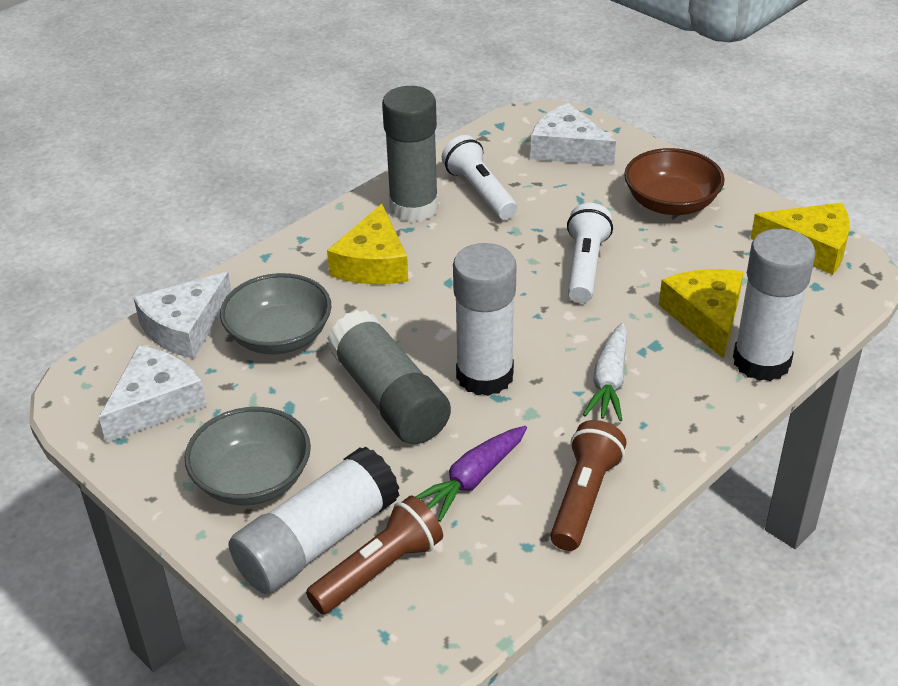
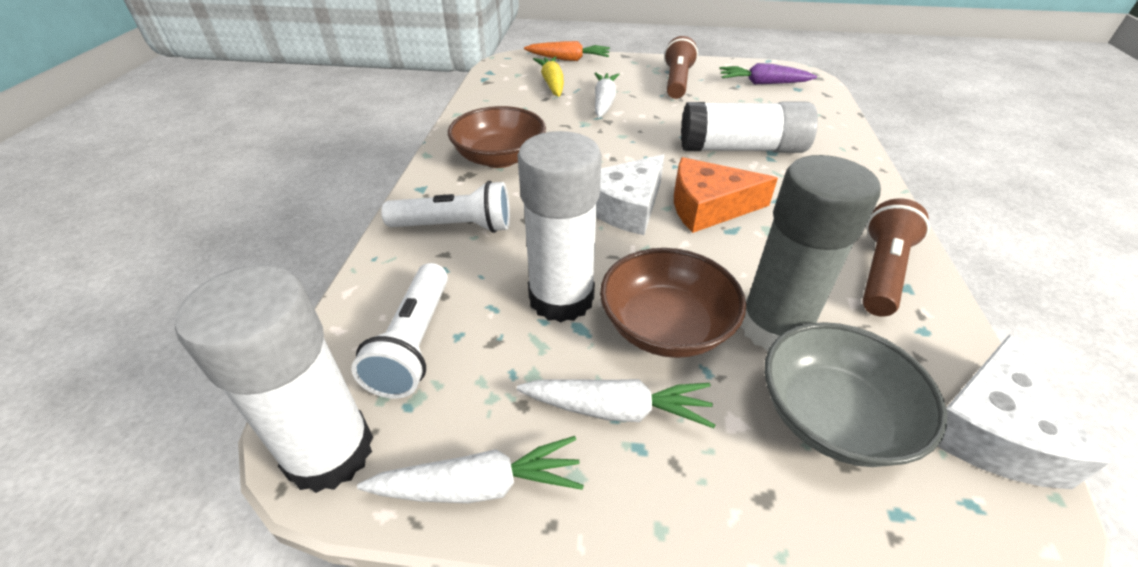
brown bowl: [624,148,725,215] = 1 -> [448,106,546,168] [600,248,746,358] = 2
grey bowl: [185,407,311,506] [220,273,332,354] = 2 -> [764,322,947,467] = 1
grey glue stick: [327,310,451,444] [382,86,439,222] = 2 -> [740,155,881,351] = 1
orange carrot: none = 0 -> [524,41,610,61] = 1
orange cheese: none = 0 -> [674,157,778,233] = 1
white carrot: [583,323,627,421] = 1 -> [357,436,584,503] [517,379,715,428] [594,72,620,118] = 3
white cheese: [99,346,207,443] [133,272,231,359] [530,103,616,166] = 3 -> [596,154,665,235] [938,335,1110,489] = 2
yellow carrot: none = 0 -> [533,56,564,97] = 1
yellow cheese: [327,204,408,284] [659,269,744,359] [751,203,850,275] = 3 -> none = 0

